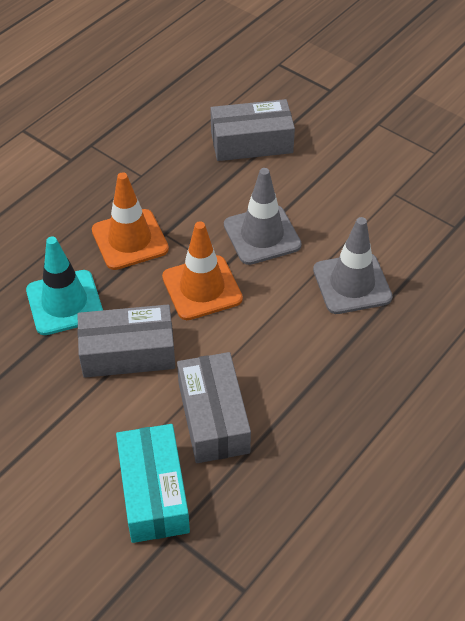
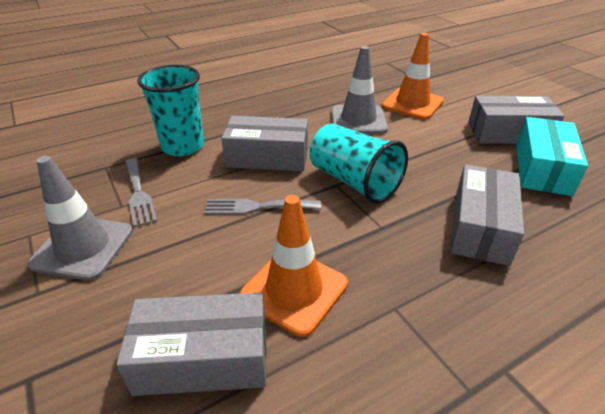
grey box: [77,304,176,378] [177,352,251,463] [211,99,295,161] = 3 -> [116,292,266,396] [221,116,308,171] [450,164,524,266] [468,96,565,144] = 4
grey fork: none = 0 -> [125,159,157,227] [204,199,321,214] = 2
turquoise cup: none = 0 -> [137,65,204,156] [310,124,408,204] = 2
turquoise traffic cone: [26,236,103,335] = 1 -> none = 0

